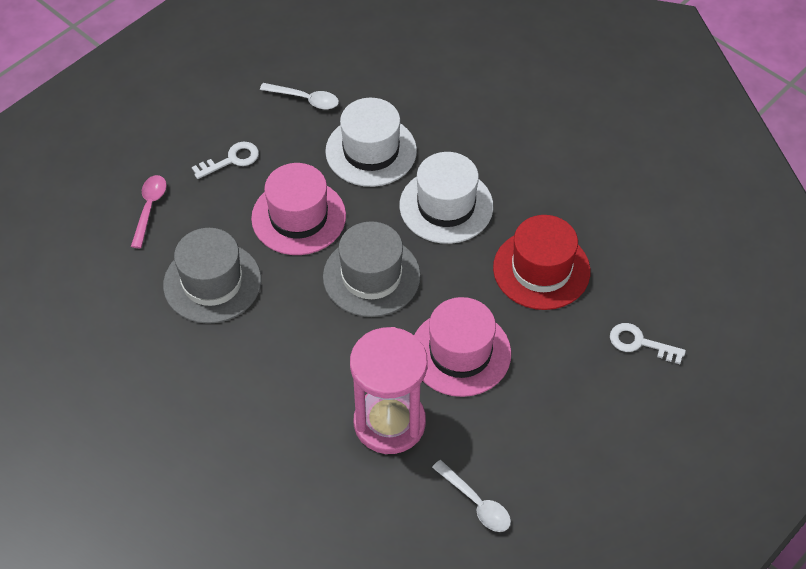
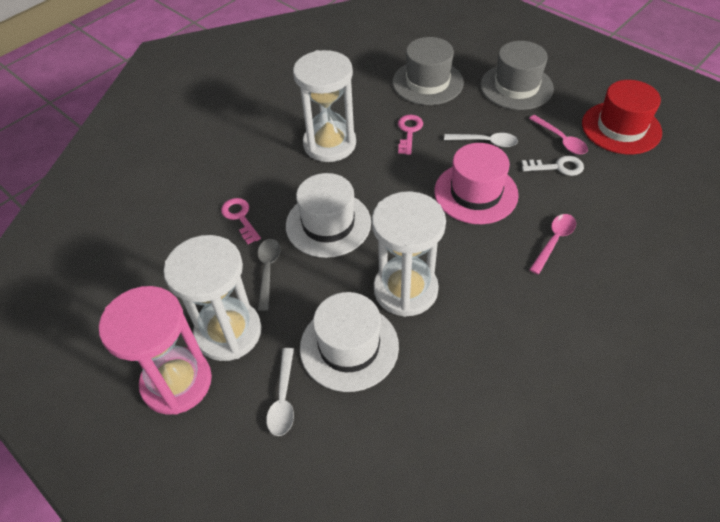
grey spoon: none = 0 -> [258,239,281,311] = 1
pink hat: [251,163,346,255] [414,297,511,397] = 2 -> [434,143,519,224] = 1
pink key: none = 0 -> [221,198,261,244] [398,115,423,155] = 2
pink spoon: [131,175,167,248] = 1 -> [529,115,588,154] [529,214,576,275] = 2
white hourglass: none = 0 -> [164,235,261,361] [293,50,356,162] [372,191,446,317] = 3
white key: [192,142,259,179] [610,323,686,364] = 2 -> [522,156,584,176] = 1

